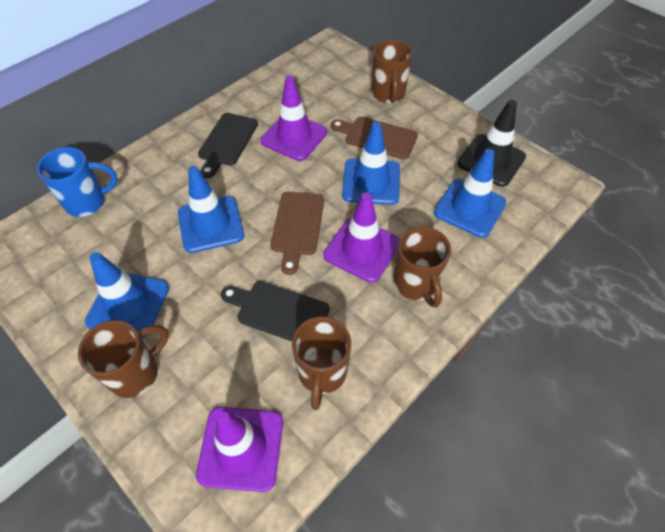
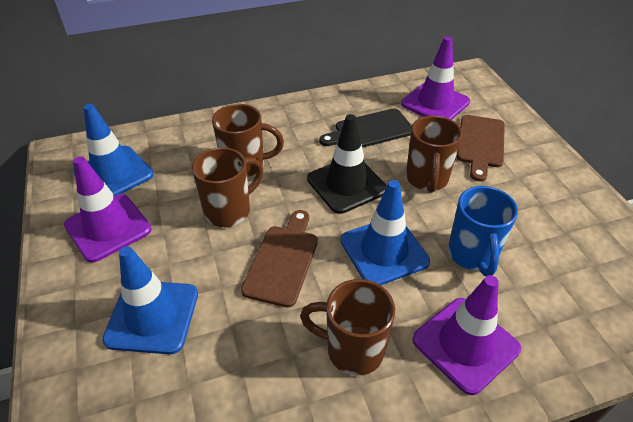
black cutting board: [198,113,258,178] [221,281,330,341] = 2 -> [319,109,412,148] = 1
blue traffic cone: [85,252,169,339] [178,166,244,253] [342,122,400,205] [434,149,506,238] = 4 -> [73,104,153,196] [102,246,198,355] [341,180,430,285] = 3

